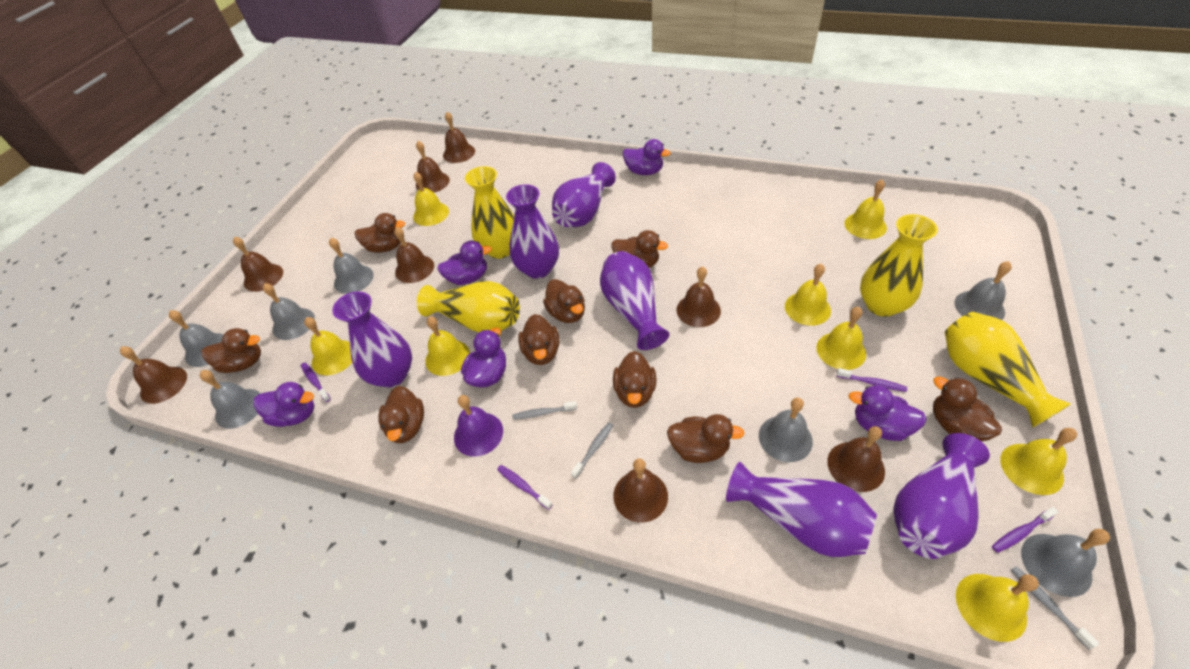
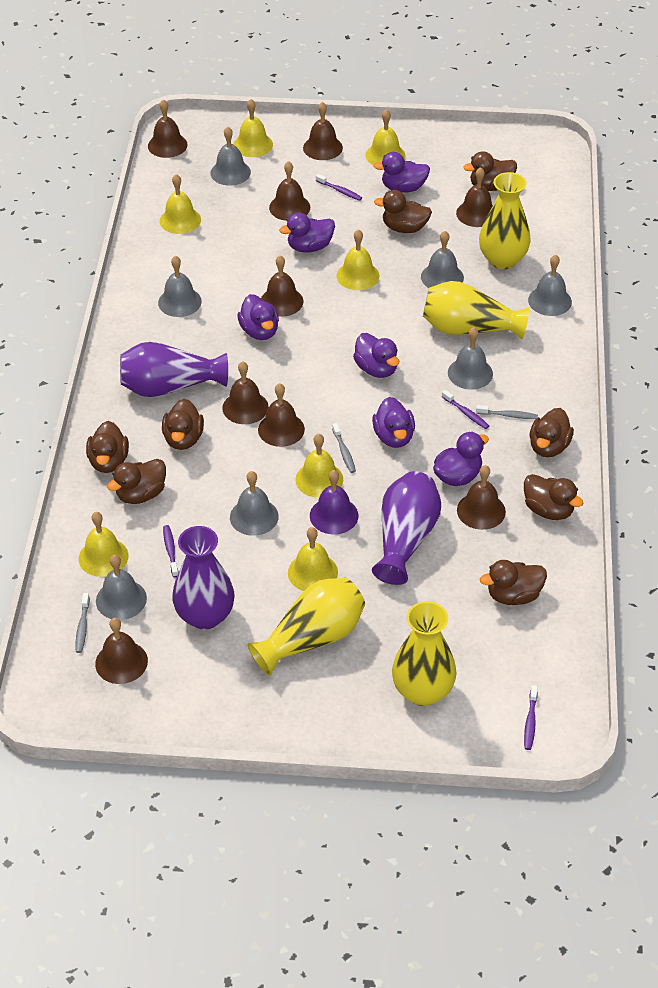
brown bell: [120,346,187,404] [233,237,283,292] [394,227,434,283] [416,141,450,193] [443,112,475,163] [613,458,668,523] [676,266,721,327] [827,426,885,492] = 8 -> [95,618,148,684] [148,99,188,158] [222,361,269,424] [258,383,305,447] [261,255,304,317] [269,161,310,221] [303,102,343,160] [456,167,493,227] [457,465,506,530] = 9
brown duck: [201,328,261,373] [355,213,405,253] [378,386,424,443] [518,314,559,365] [543,279,585,323] [612,230,668,268] [613,351,656,408] [667,414,744,463] [933,377,1002,441] = 9 -> [86,421,129,473] [107,459,166,504] [162,399,204,450] [374,190,432,233] [463,151,517,191] [480,560,547,605] [524,474,583,520] [529,408,574,458] = 8
purple duck: [253,382,314,427] [437,241,492,285] [461,328,506,388] [623,139,671,175] [848,385,927,441] = 5 -> [237,294,279,340] [279,213,335,253] [353,333,399,378] [372,397,415,448] [374,152,430,193] [433,432,489,486] = 6
purple vase: [332,291,412,387] [506,184,559,279] [552,162,616,227] [600,251,669,350] [726,462,877,557] [893,433,990,559] = 6 -> [120,342,228,397] [172,526,234,630] [372,471,441,585] = 3
yellow bell: [304,317,352,375] [413,172,449,226] [425,316,470,376] [785,264,831,326] [816,307,866,370] [844,180,887,239] [956,574,1039,642] [1000,428,1077,495] = 8 -> [79,512,128,577] [160,174,201,234] [233,99,273,157] [288,527,338,591] [295,434,343,498] [337,229,379,290] [366,109,405,165] = 7

